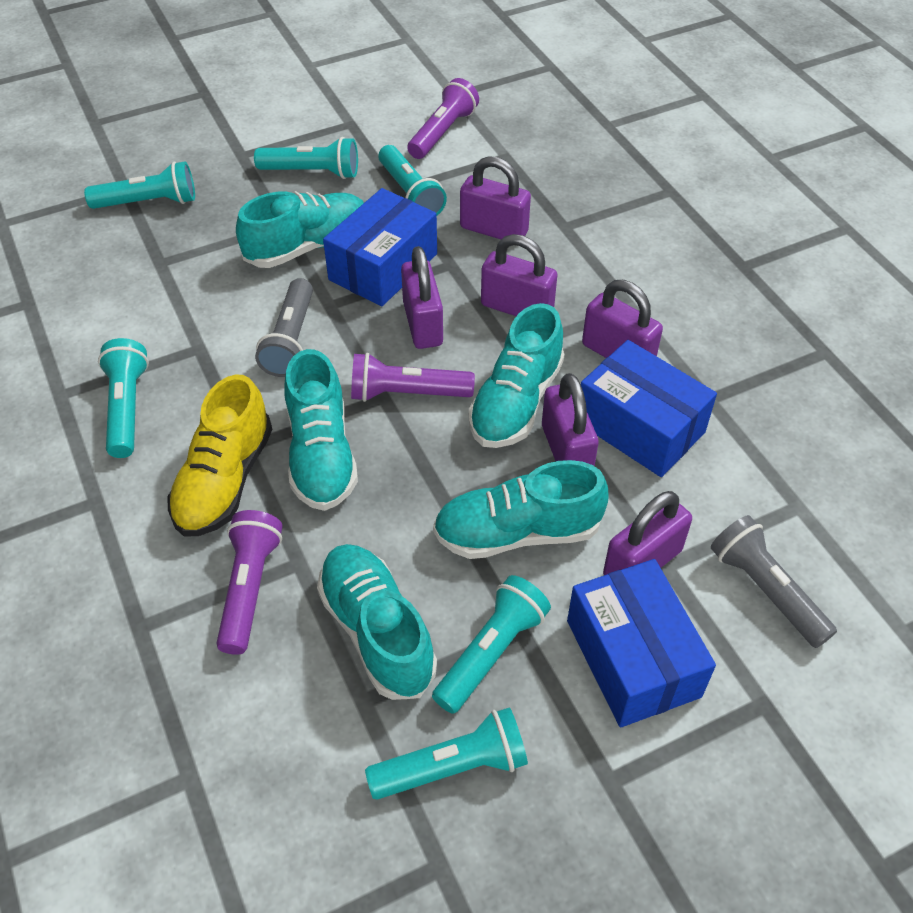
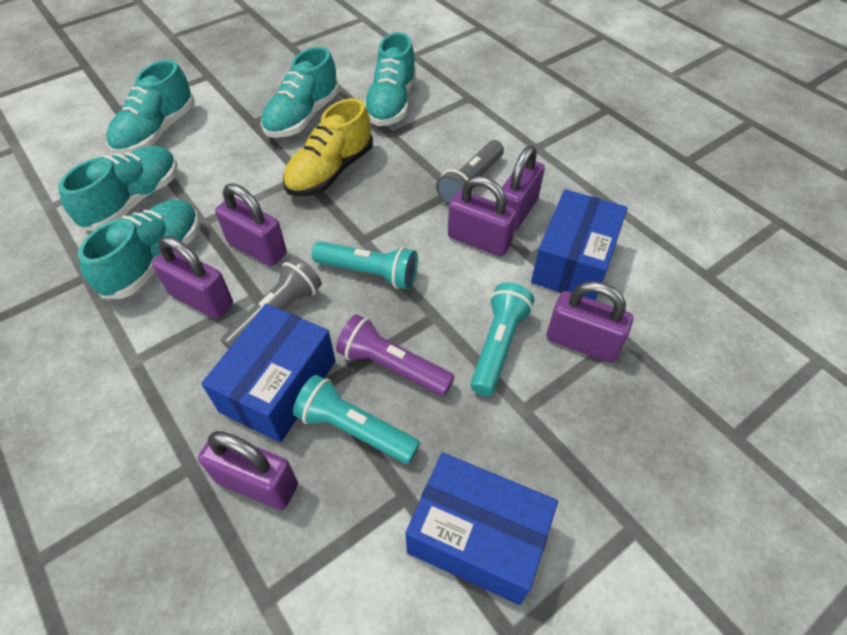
purple flashlight: [216,510,283,655] [351,353,475,402] [407,78,479,159] = 3 -> [336,314,455,396] = 1
turquoise flashlight: [84,161,195,209] [98,338,149,458] [254,137,358,179] [365,707,528,800] [378,145,447,216] [432,575,551,714] = 6 -> [293,375,420,464] [312,241,418,289] [470,282,535,396] = 3

